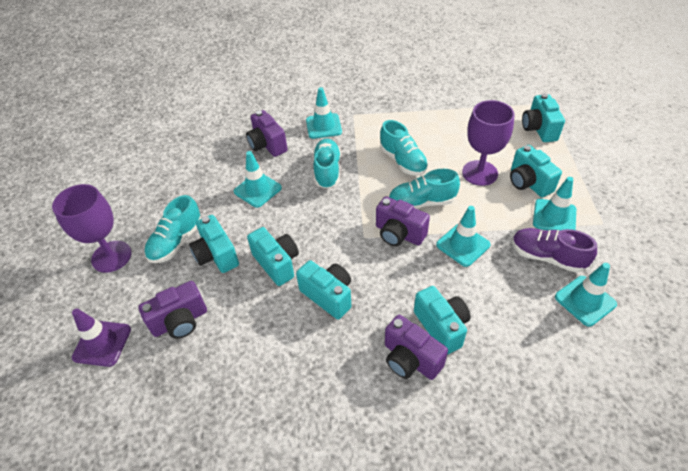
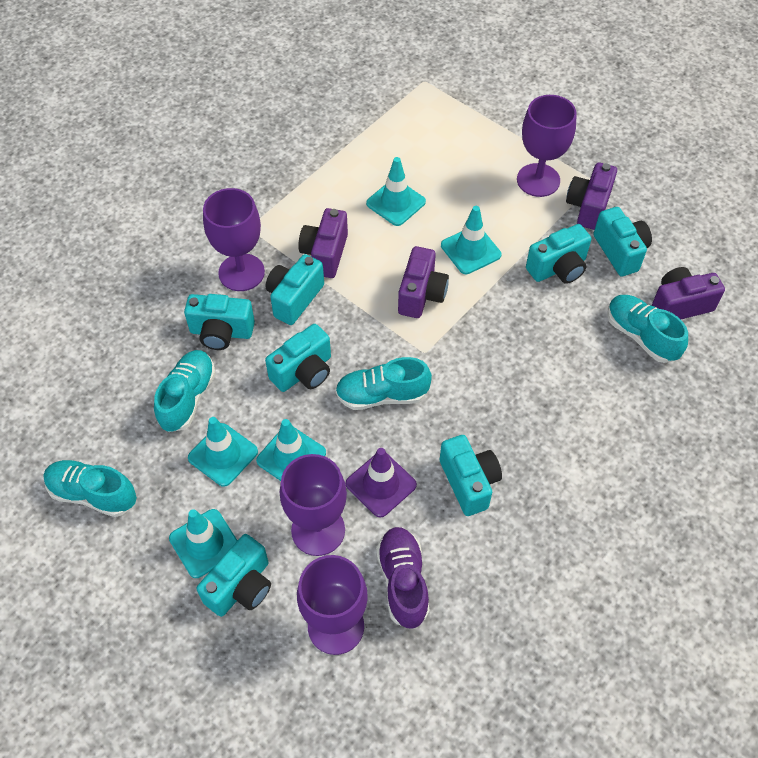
purple goblet: [52,184,131,273] [462,100,514,186] = 2 -> [203,188,265,291] [280,454,347,556] [297,555,368,655] [517,95,577,197] = 4
turquoise camera: [189,215,239,273] [247,227,299,286] [296,260,351,319] [414,286,471,355] [510,145,562,197] [522,93,565,142] = 6 -> [184,294,255,350] [197,534,271,617] [265,324,331,392] [266,254,324,325] [440,435,502,516] [526,224,591,284] [593,207,652,277] = 7

